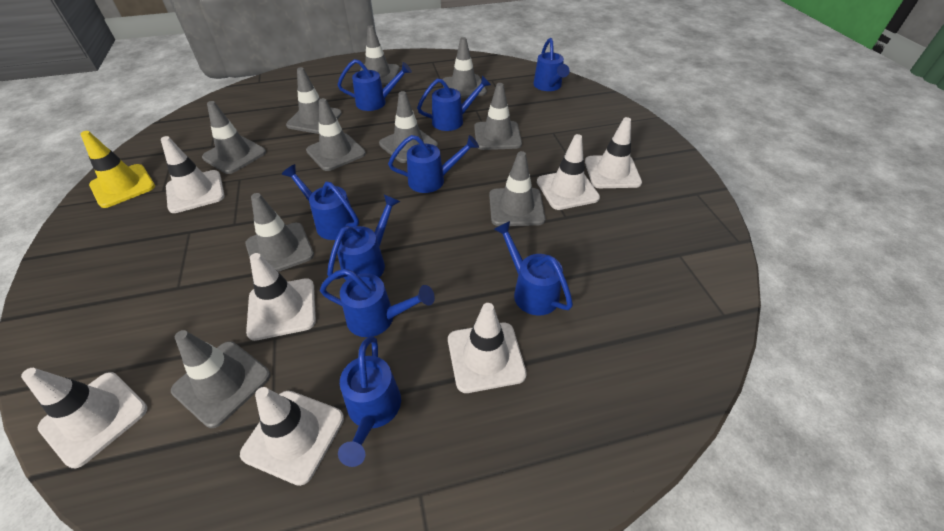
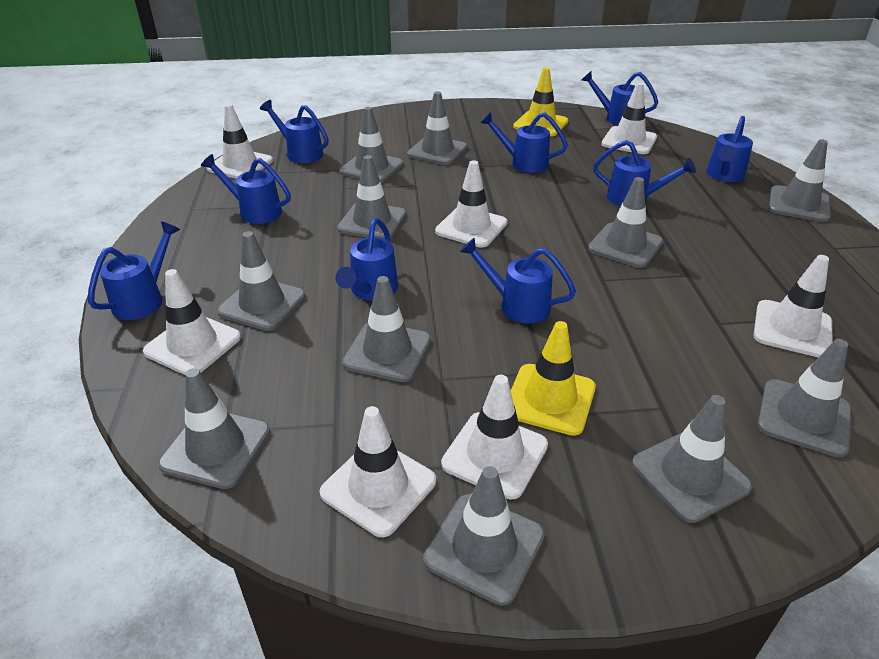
grey traffic cone: [171,330,271,428] [202,101,266,174] [245,193,314,272] [286,67,342,134] [306,98,366,171] [360,25,400,85] [379,91,438,163] [443,37,487,98] [474,83,522,150] [489,151,545,226] = 10 -> [158,368,270,489] [217,231,306,331] [337,155,406,239] [340,107,404,183] [342,276,431,382] [407,91,467,165] [423,466,545,606] [588,177,663,268] [632,395,752,523] [758,339,851,457] [769,139,831,222] = 11
yellow traffic cone: [80,131,155,208] = 1 -> [511,321,596,436] [513,68,569,137] = 2

